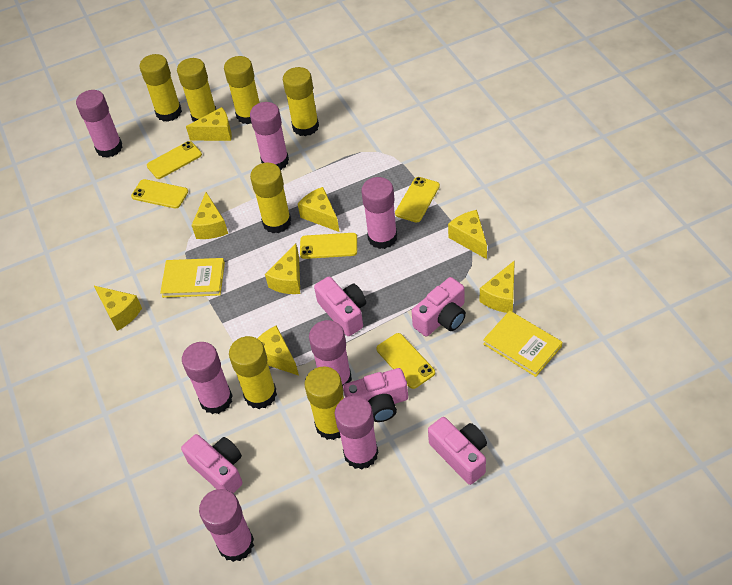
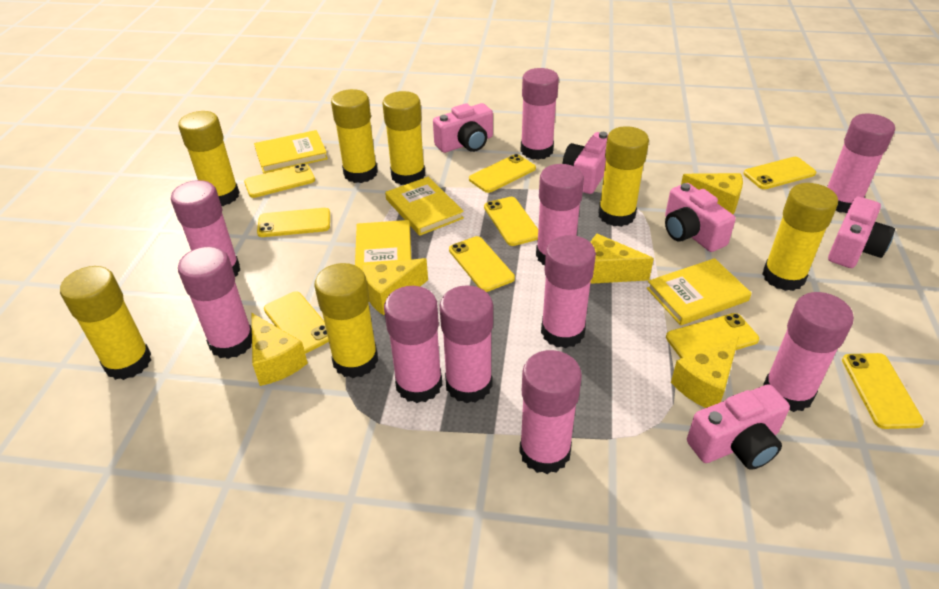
pink glue stick: [76,90,123,158] [182,342,233,414] [199,489,254,562] [250,102,289,170] [309,320,352,386] [335,396,379,470] [361,177,397,249] = 7 -> [171,180,240,277] [178,246,252,359] [384,286,443,403] [440,285,493,403] [519,350,582,474] [521,68,559,160] [536,164,584,265] [541,235,596,348] [763,292,854,412] [827,114,895,213] = 10
yellow book: [160,258,225,298] [483,311,562,377] = 2 -> [254,130,328,173] [355,220,411,270] [385,177,464,236] [647,258,751,326] = 4
yellow cheese: [94,286,142,331] [186,107,232,141] [191,192,228,239] [257,326,299,376] [265,244,300,294] [298,187,339,232] [448,210,487,259] [480,260,515,313] = 8 -> [252,313,308,386] [361,258,428,315] [590,234,654,284] [671,337,739,408] [681,173,743,214] = 5
yellow phone: [131,179,188,209] [147,141,202,179] [300,233,357,259] [376,333,435,389] [395,177,440,223] = 5 -> [244,164,315,198] [257,208,330,237] [264,291,329,354] [449,236,515,292] [469,154,536,193] [484,197,538,246] [666,313,759,358] [744,157,816,189] [842,353,924,429] = 9

